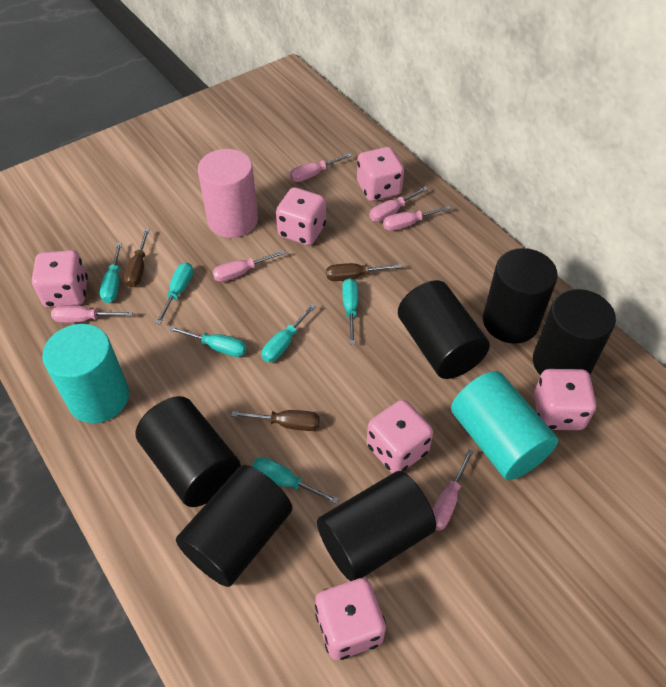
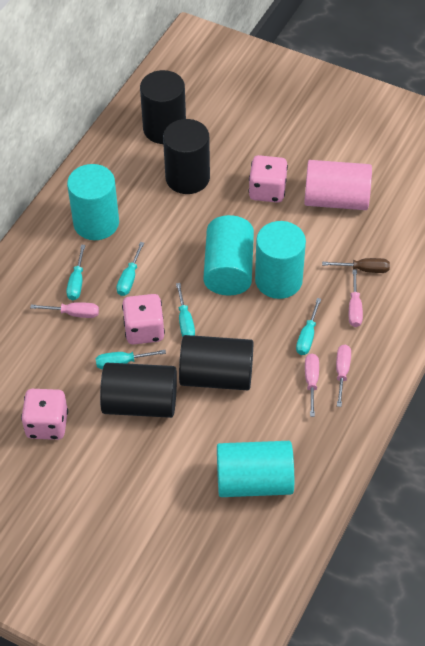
black cylinder: [135,396,241,507] [176,465,292,587] [317,471,436,581] [398,280,490,379] [483,248,558,344] [533,289,616,376] = 6 -> [100,363,177,418] [140,70,186,144] [163,119,210,194] [179,335,253,390] = 4
brown screwdriver: [124,229,150,288] [231,410,320,431] [326,263,402,281] = 3 -> [322,258,390,273] = 1
pink dice: [32,250,88,308] [276,187,326,246] [315,578,386,660] [357,147,404,201] [367,400,433,473] [534,369,597,430] = 6 -> [21,389,68,440] [122,294,165,344] [249,155,288,203] = 3
pink screwdriver: [51,305,133,323] [213,250,286,282] [290,153,352,182] [369,187,428,222] [383,206,451,231] [432,449,474,531] = 6 -> [30,302,99,318] [305,354,319,417] [336,345,351,407] [349,270,363,327] = 4
turquoise cylinder: [42,324,129,423] [451,371,558,480] = 2 -> [67,164,119,240] [203,215,254,295] [217,441,294,497] [255,221,306,299] = 4
turquoise screwdriver: [100,242,122,303] [155,262,193,324] [169,326,246,357] [252,457,339,504] [262,304,316,362] [342,278,358,344] = 6 -> [66,245,85,300] [95,350,166,369] [117,242,144,296] [176,283,195,337] [296,298,321,355] = 5

